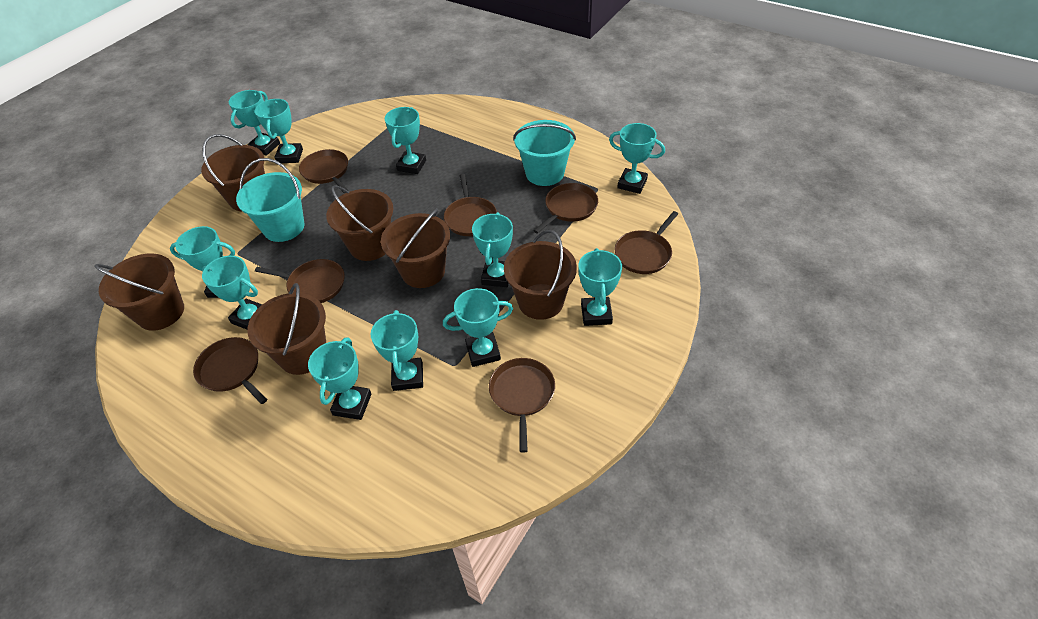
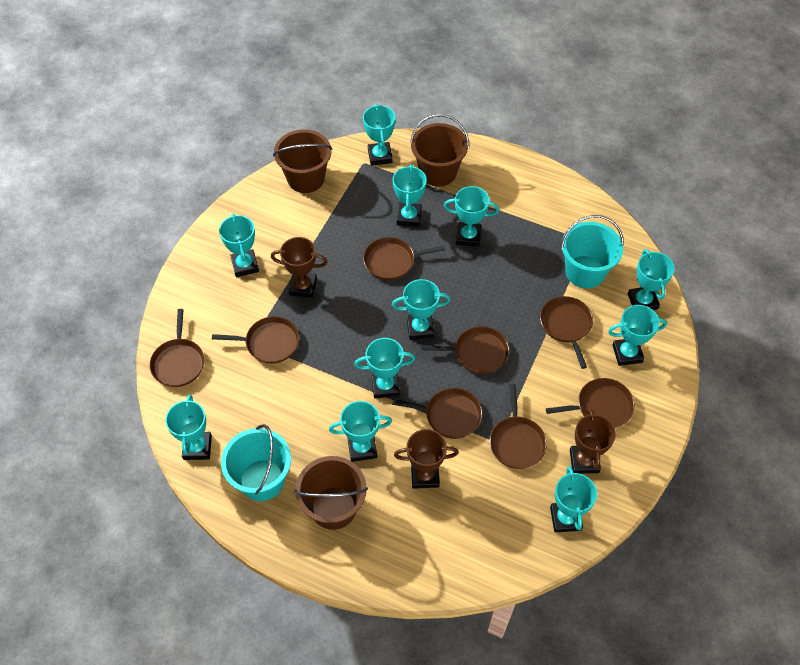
brown bucket: [94,254,184,331] [201,134,265,212] [247,283,326,375] [326,185,393,261] [381,208,450,288] [504,230,577,320] = 6 -> [273,129,332,193] [294,456,368,530] [410,114,469,187] = 3
brown pan: [193,337,267,404] [255,259,345,303] [299,149,348,193] [444,174,497,236] [489,358,555,453] [533,183,598,234] [615,211,678,274] = 7 -> [150,309,204,387] [212,316,299,364] [363,237,445,280] [392,388,482,439] [422,326,509,374] [490,384,547,469] [540,296,593,369] [546,378,635,427] = 8
brown trophy: none = 0 -> [271,237,328,298] [394,429,459,489] [570,409,616,474] = 3

